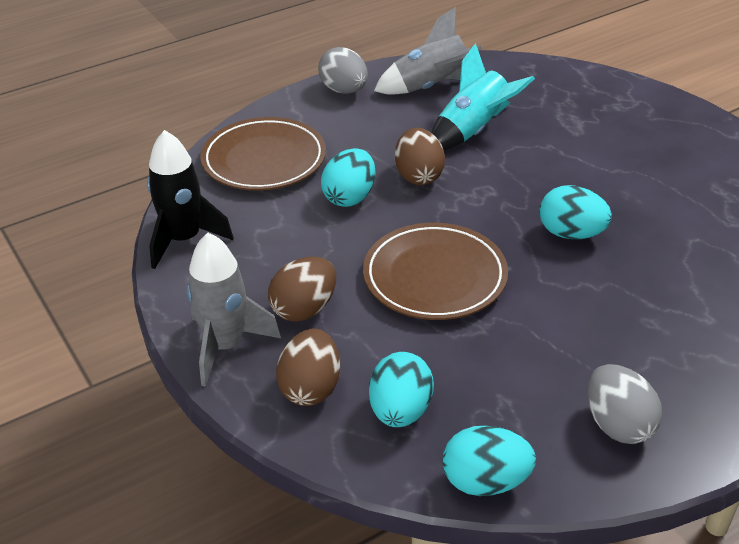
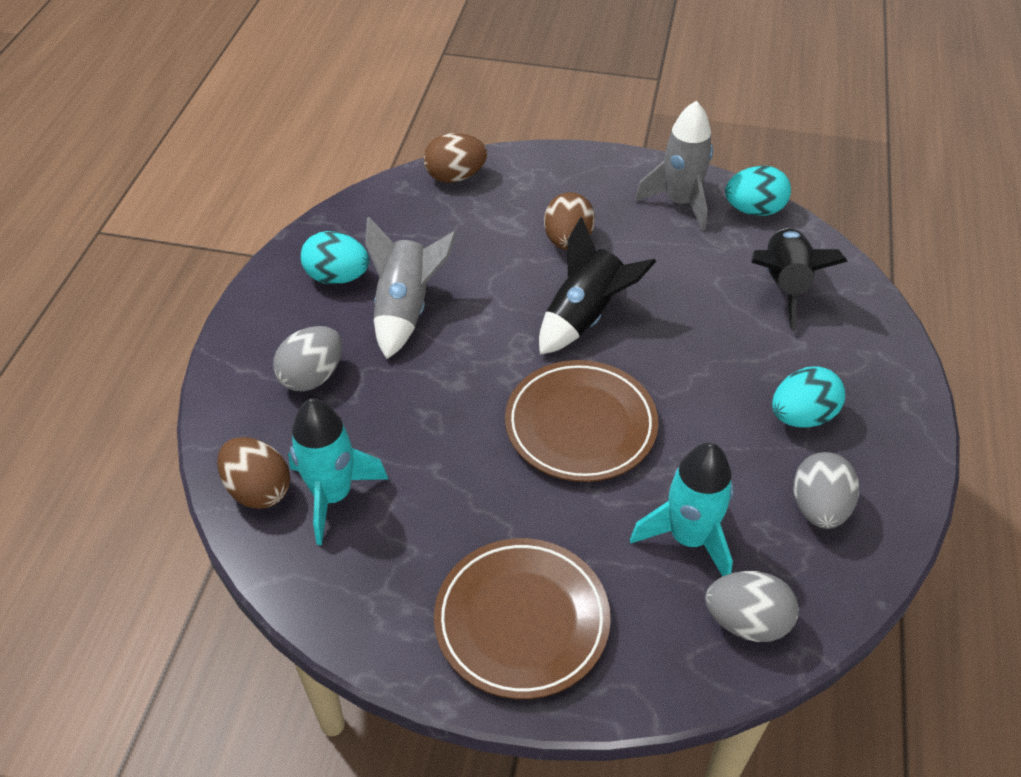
black rocket: [147,130,234,269] = 1 -> [539,217,656,355] [751,229,848,332] = 2
grey egg: [318,47,368,94] [587,364,662,444] = 2 -> [273,326,342,391] [705,571,799,642] [793,452,859,529] = 3
turquoise egg: [321,148,376,207] [369,352,434,427] [442,425,536,496] [539,185,612,239] = 4 -> [301,231,369,284] [725,166,791,216] [772,366,845,428] = 3
turquoise rocket: [431,43,535,151] = 1 -> [288,399,388,545] [630,442,734,576] = 2

